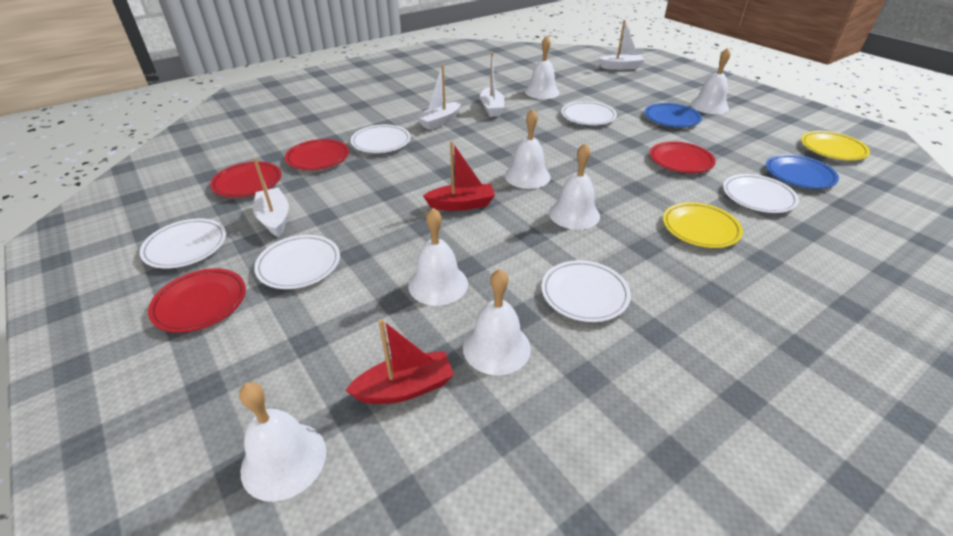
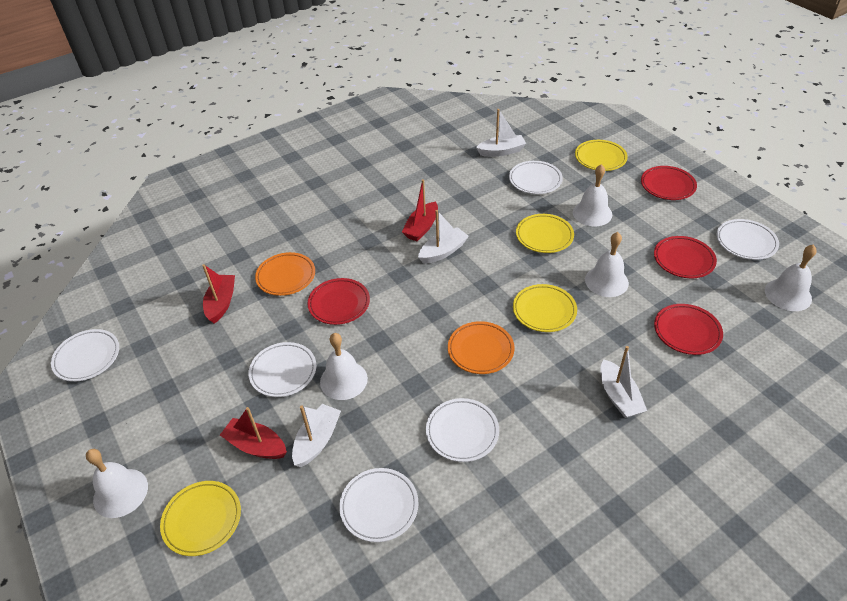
blue plate: [644,103,702,127] [766,154,839,189] = 2 -> none = 0
orange plate: none = 0 -> [255,252,315,296] [448,321,515,374] = 2
red boat: [345,319,454,404] [423,141,495,211] = 2 -> [202,264,235,323] [220,407,287,459] [402,179,438,241] = 3
white bell: [239,382,326,502] [408,208,468,306] [463,269,531,376] [505,109,550,189] [525,36,559,99] [549,143,600,230] [690,48,730,114] = 7 -> [86,449,148,518] [320,333,368,400] [573,164,612,226] [585,232,629,297] [765,245,817,311] = 5
yellow plate: [663,202,743,248] [801,131,870,161] = 2 -> [160,481,241,556] [513,284,577,332] [516,214,574,253] [575,140,628,171] = 4

